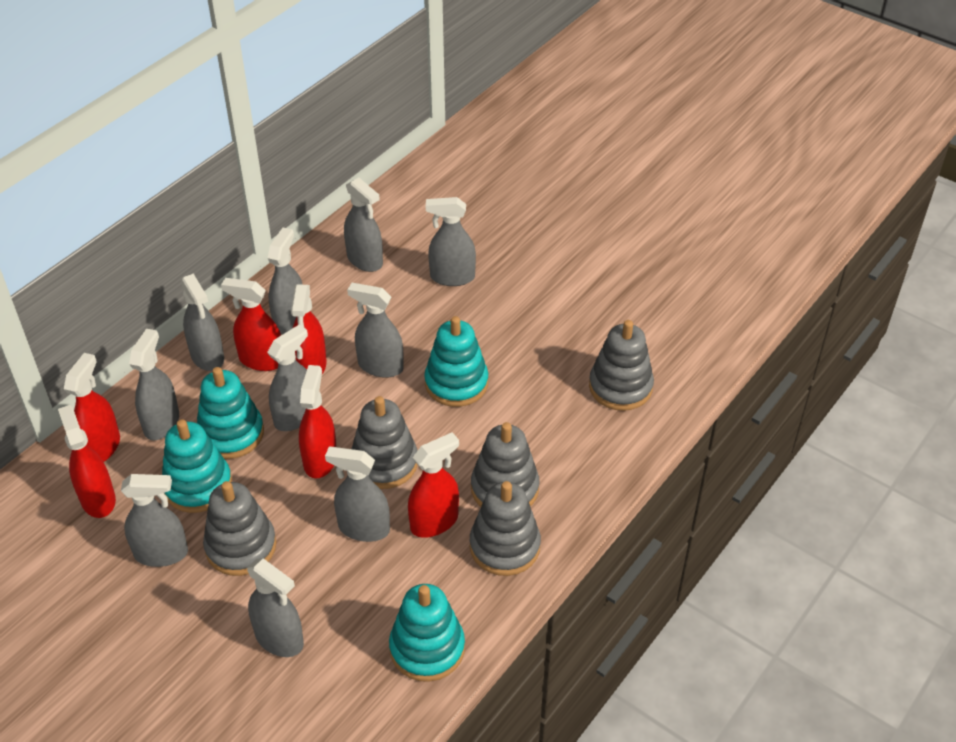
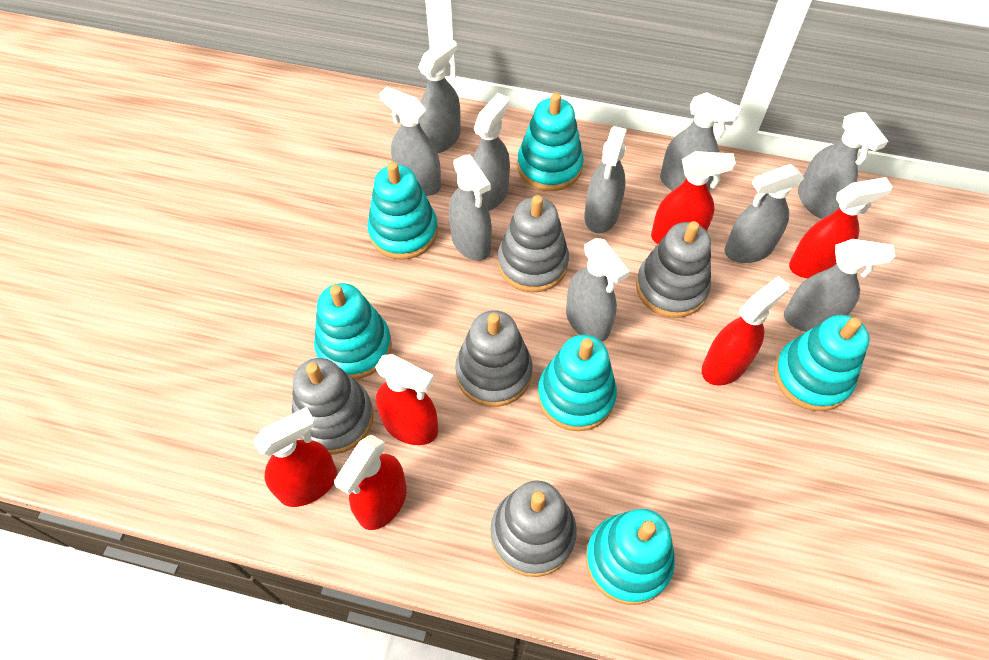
turquoise stacking toy: [162,419,232,513] [197,367,264,459] [389,584,465,682] [424,316,488,407] = 4 -> [314,283,392,379] [367,162,438,260] [517,93,584,191] [537,335,617,431] [585,509,675,605] [774,315,870,411] = 6

